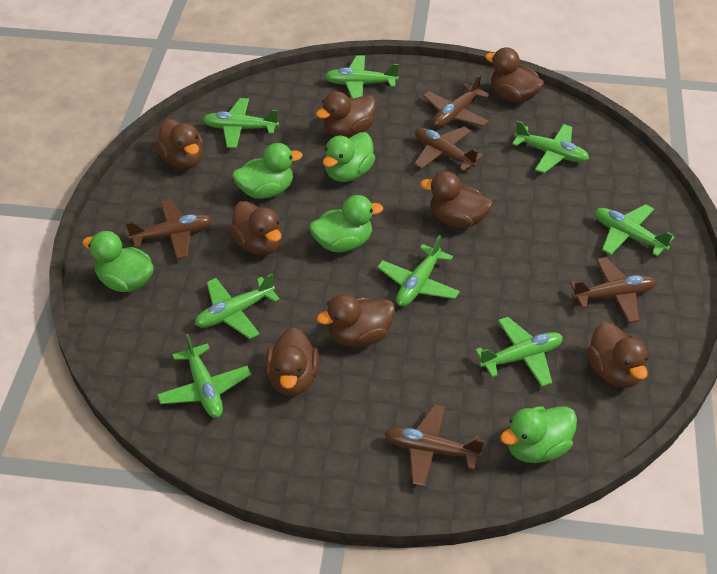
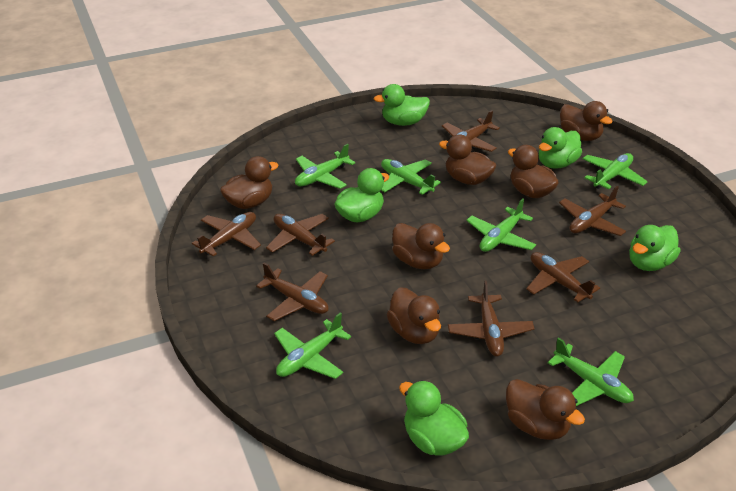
brown duck: [155,119,204,169] [229,201,282,255] [265,327,319,396] [316,91,376,137] [317,294,395,347] [420,171,493,228] [485,47,544,103] [587,322,648,388] = 8 -> [220,156,279,209] [387,287,441,344] [392,223,450,269] [439,134,497,185] [506,379,585,440] [508,145,559,198] [560,101,613,141] = 7
brown plane: [126,200,212,259] [384,404,484,487] [414,127,484,172] [423,75,490,127] [570,257,657,323] = 5 -> [192,212,261,256] [256,263,328,321] [266,214,335,256] [442,110,500,152] [448,281,535,356] [526,252,600,302] [559,186,626,236] = 7
green plane: [157,334,251,418] [195,273,280,339] [202,98,279,148] [325,55,399,99] [377,235,460,307] [475,317,563,387] [512,121,589,173] [595,204,674,256] = 8 -> [274,312,351,379] [295,144,355,189] [381,159,441,195] [466,199,536,252] [548,337,634,406] [582,153,648,189] = 6

